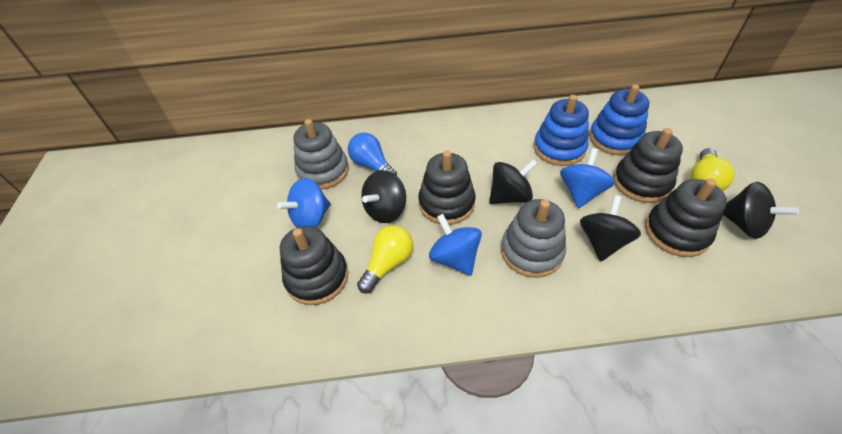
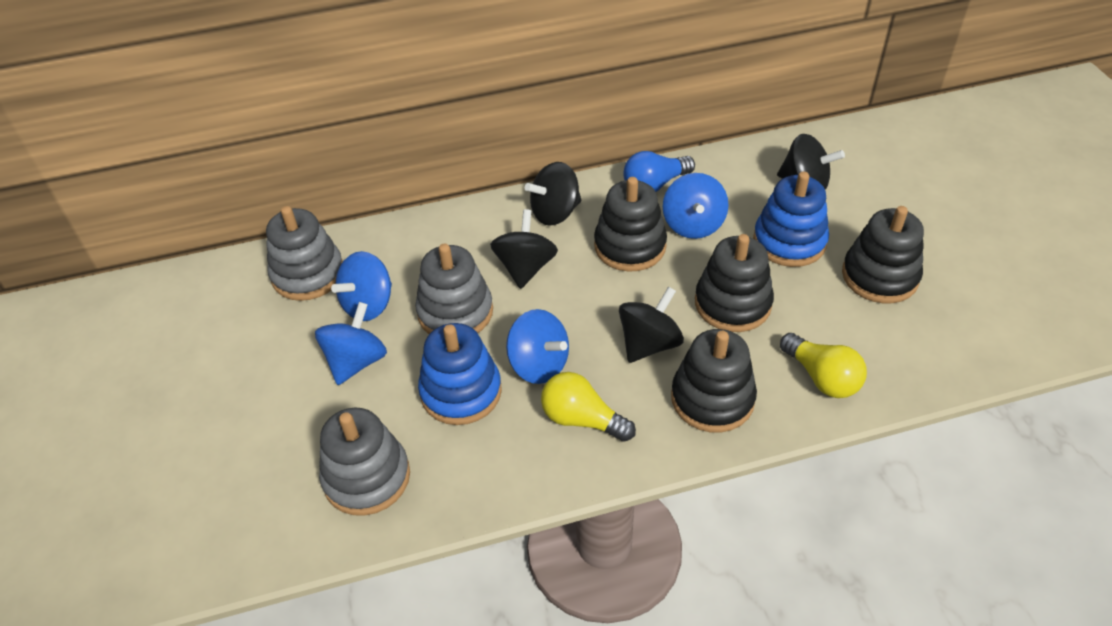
blue spinning top: [277,178,331,227] [429,214,482,276] [560,148,615,208] = 3 -> [315,302,387,385] [331,251,392,321] [506,309,569,384] [663,173,729,239] = 4
grey stacking toy: [294,119,349,190] [501,199,566,278] = 2 -> [266,206,343,301] [319,408,410,516] [415,244,493,334] = 3

